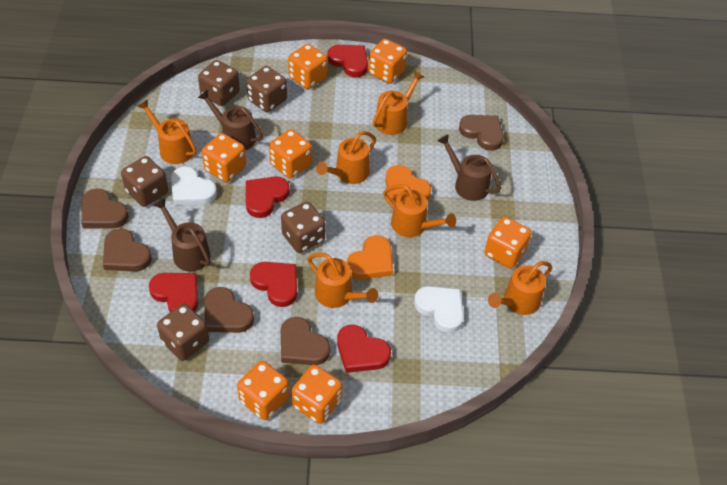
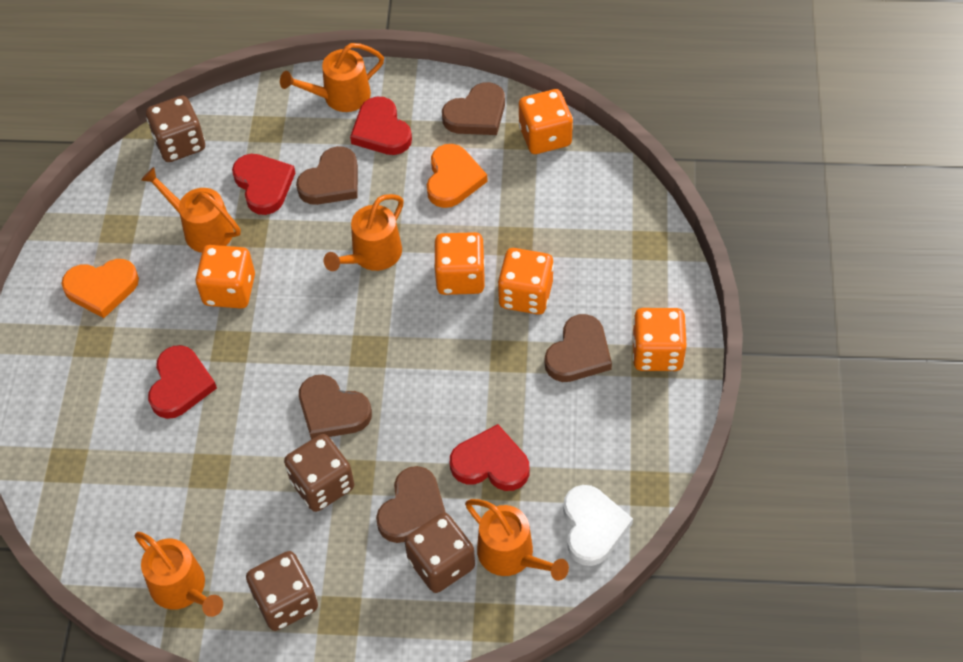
brown dice: [121,156,168,207] [157,304,209,361] [198,60,240,106] [246,66,287,113] [281,201,325,253] = 5 -> [146,96,205,162] [246,551,318,631] [284,434,354,512] [405,513,475,593] = 4
brown watering can: [154,198,210,272] [198,90,263,150] [438,134,501,201] = 3 -> none = 0
orange dice: [202,133,246,182] [237,361,289,420] [269,129,312,178] [288,44,328,89] [292,365,342,424] [368,39,407,84] [484,217,532,269] = 7 -> [195,245,255,309] [434,232,485,295] [498,248,554,315] [519,89,573,154] [632,308,687,371] = 5
orange watering can: [137,99,197,164] [307,253,378,308] [316,131,376,184] [373,71,424,135] [383,184,456,237] [488,261,552,315] = 6 -> [135,532,223,617] [141,167,240,253] [280,43,384,112] [324,194,404,271] [465,499,569,581] = 5
red heart: [149,273,198,312] [246,176,290,218] [250,262,297,307] [327,45,368,77] [337,325,391,373] = 5 -> [148,345,217,419] [232,154,295,215] [350,97,412,155] [450,424,529,491] = 4
white heart: [171,166,217,205] [414,286,464,333] = 2 -> [563,485,633,566] = 1

